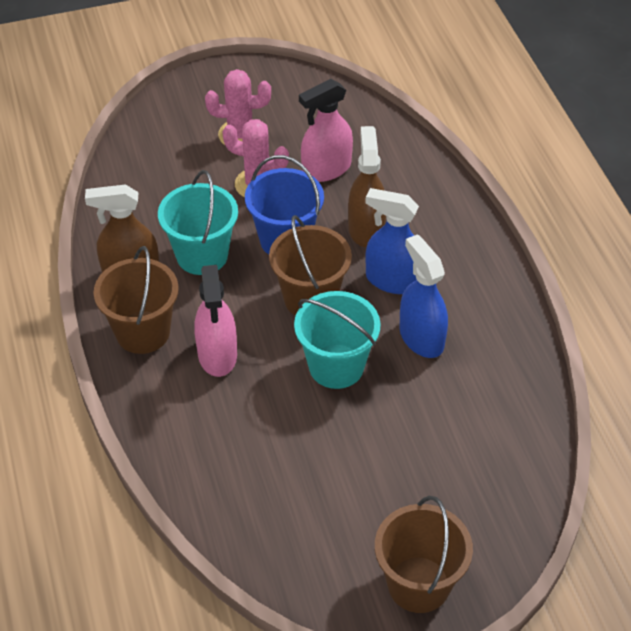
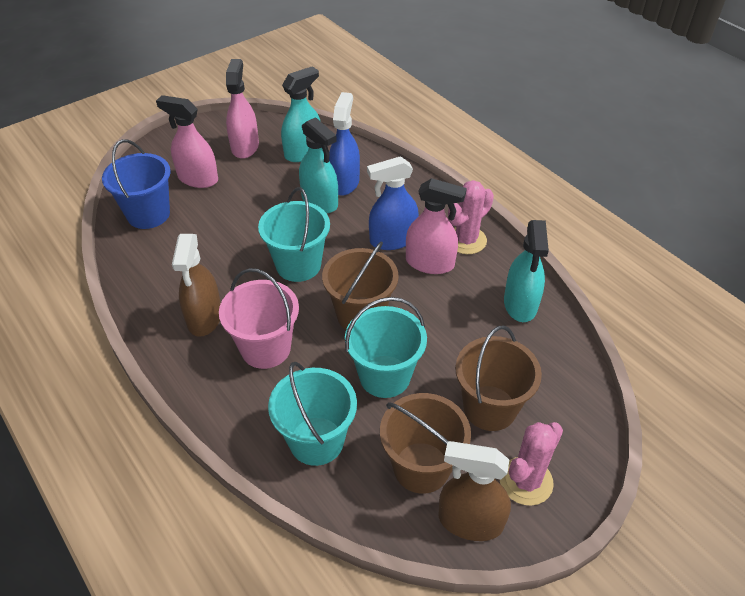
pink bucket: none = 0 -> [219,268,299,369] = 1
pink spray bottle: [195,265,237,377] [299,79,353,182] = 2 -> [156,95,218,188] [226,59,259,159] [406,178,467,274] = 3
turquoise bucket: [158,170,238,275] [294,291,381,389] = 2 -> [258,187,330,282] [268,362,357,466] [345,297,427,398] = 3
turquoise spray bottle: none = 0 -> [281,66,320,162] [299,117,338,213] [504,220,549,322] = 3

